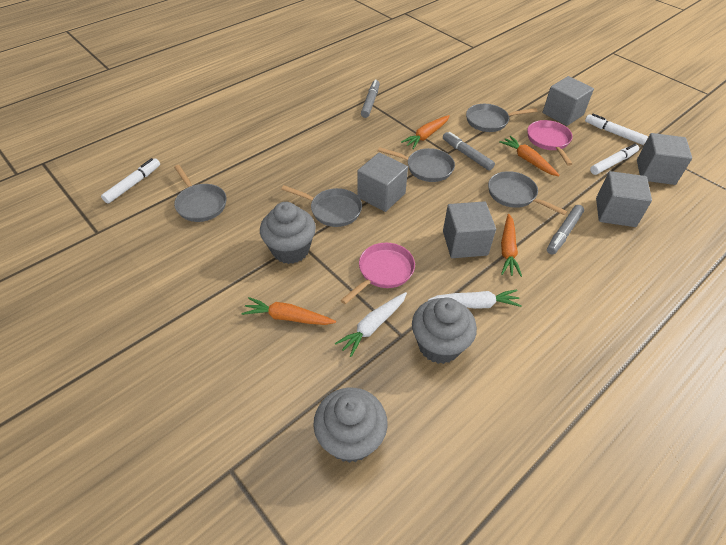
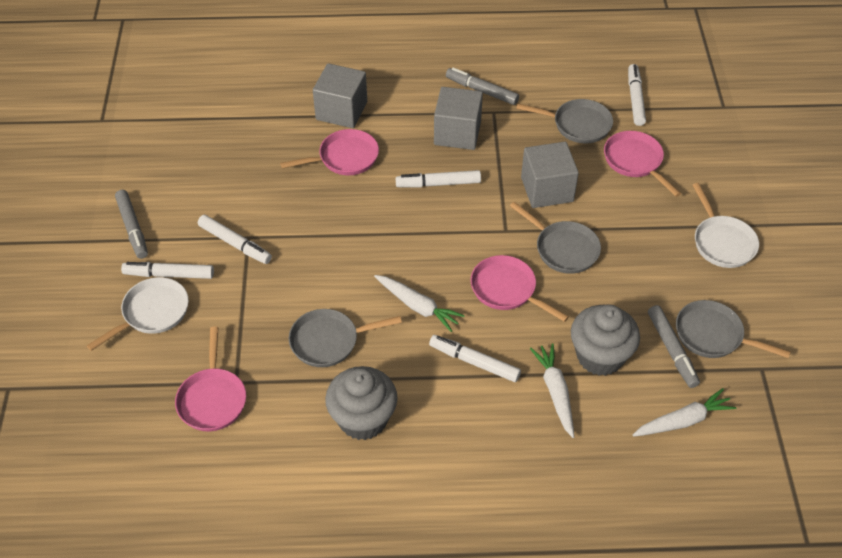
grey cube: [357,153,408,212] [443,201,496,258] [543,76,594,126] [596,171,652,227] [637,133,692,185] = 5 -> [313,63,367,128] [434,87,483,150] [521,142,579,208] = 3
grey cupcake: [260,202,316,264] [313,388,388,463] [412,298,477,364] = 3 -> [325,366,398,440] [571,304,640,376] = 2
grey pan: [174,165,226,222] [281,185,362,227] [378,147,455,182] [466,104,537,132] [488,171,567,215] = 5 -> [289,309,402,367] [510,202,601,274] [516,99,613,143] [676,300,791,358] = 4
orange carrot: [241,297,336,325] [401,115,450,149] [499,136,560,176] [501,214,522,277] = 4 -> none = 0
pink pan: [341,243,415,304] [527,120,573,166] = 2 -> [175,327,246,431] [280,129,379,175] [470,255,569,322] [604,131,681,197] = 4
white carrot: [335,292,407,357] [428,289,522,309] = 2 -> [374,275,465,332] [530,343,574,438] [633,388,736,437] = 3
white marker: [101,158,160,203] [585,114,648,145] [590,143,639,175] = 3 -> [121,262,214,279] [198,215,272,264] [396,170,481,188] [429,335,521,382] [628,64,646,126] = 5
white pan: none = 0 -> [87,277,189,351] [692,183,759,268] = 2

